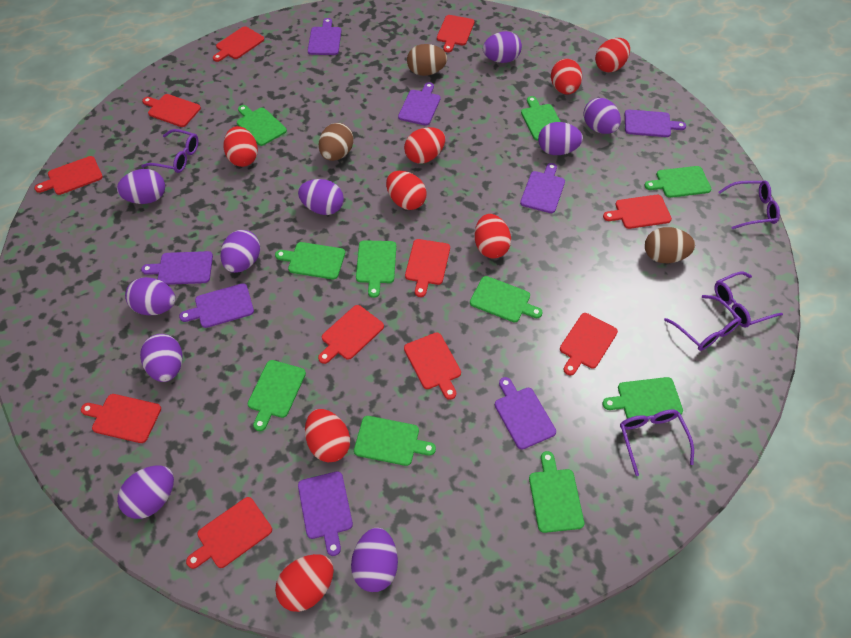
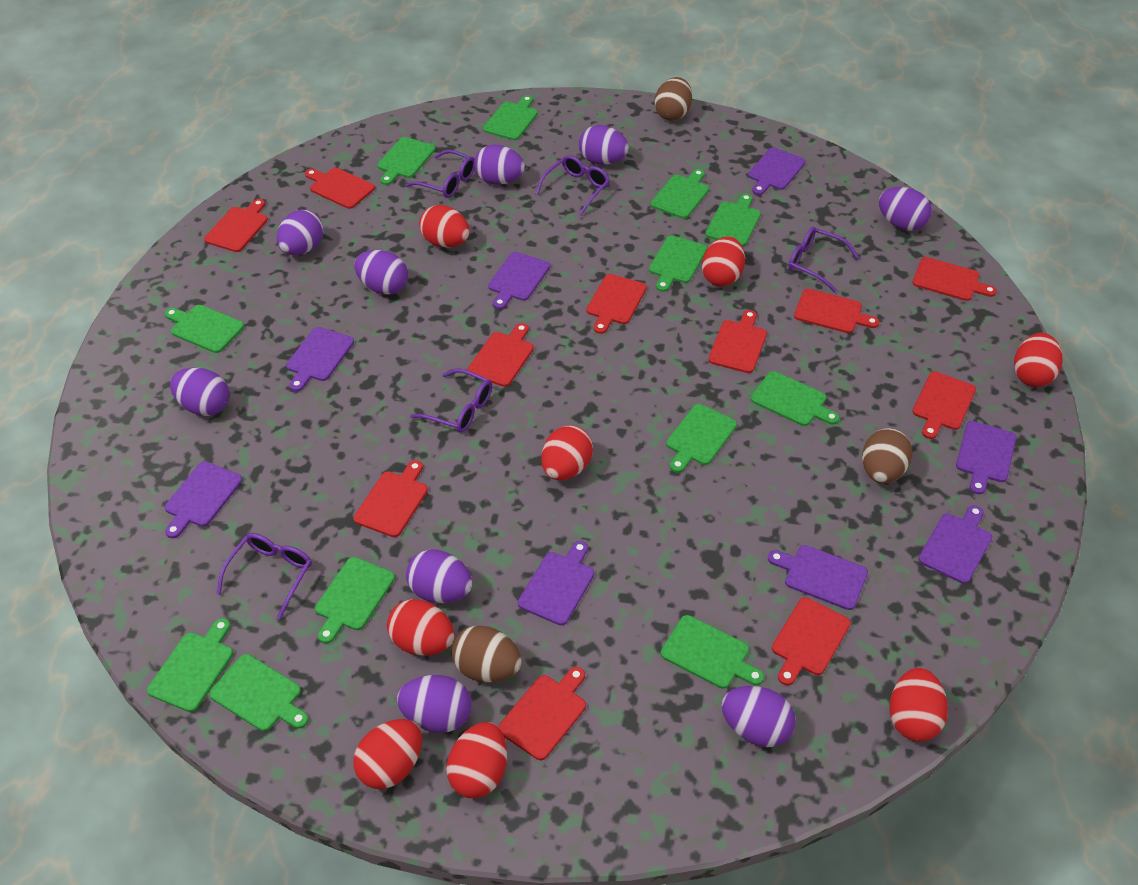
green cutting board: [237,105,287,146] [248,360,306,431] [275,242,345,280] [354,416,436,466] [356,240,396,298] [470,276,543,322] [521,96,561,141] [529,451,584,533] [602,377,683,419] [644,166,711,198] = 10 -> [147,618,233,712] [165,305,244,353] [209,654,309,731] [315,557,395,644] [377,137,435,185] [483,95,538,140] [649,235,707,292] [651,169,709,219] [661,615,764,689] [666,404,737,473] [705,194,761,246] [751,371,839,426] = 12
purple egg: [117,169,165,204] [117,465,174,519] [125,277,175,315] [140,334,182,382] [220,230,260,273] [298,179,344,215] [351,528,398,592] [483,31,522,63] [538,122,583,155] [583,98,621,134] = 10 -> [170,368,230,416] [277,210,324,255] [354,250,408,295] [397,675,472,733] [406,549,472,603] [474,145,525,185] [579,125,629,165] [721,686,796,747] [879,187,932,231] = 9

